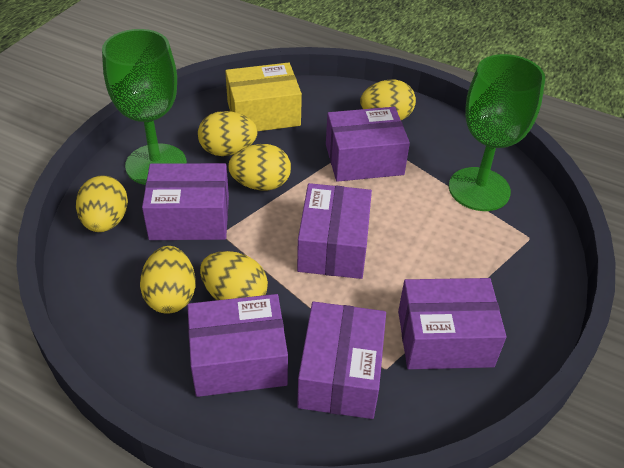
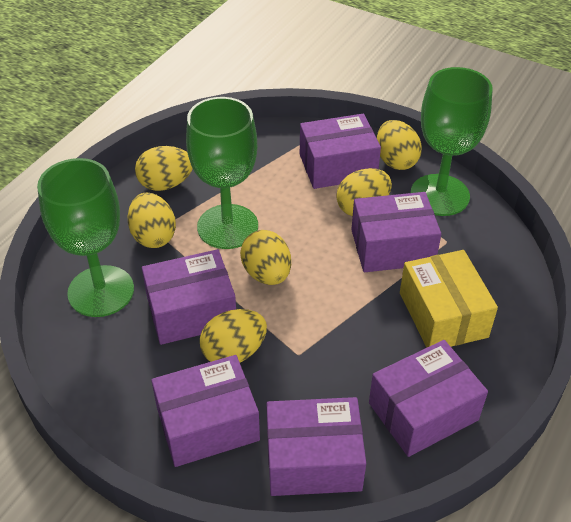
green goblet: [102,29,187,185] [449,54,545,211] = 2 -> [37,158,134,317] [186,97,258,249] [411,67,492,216] = 3

